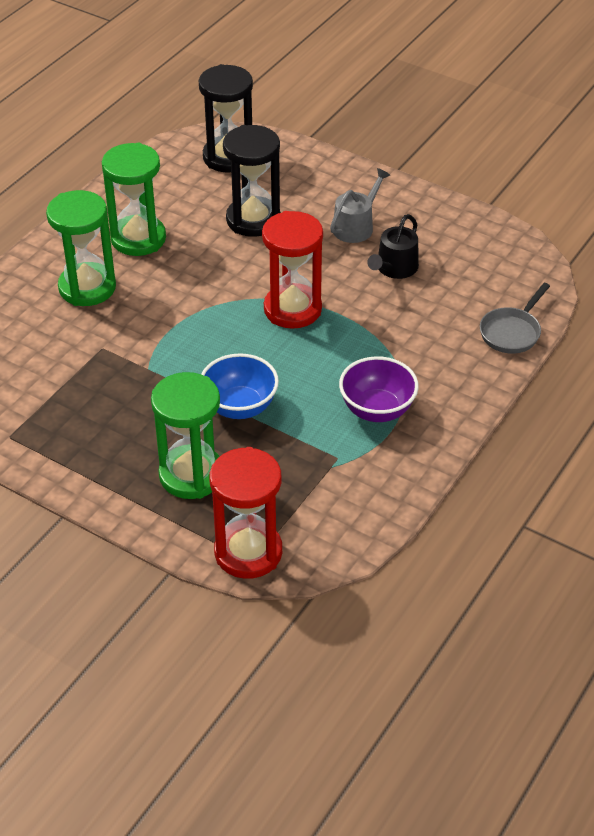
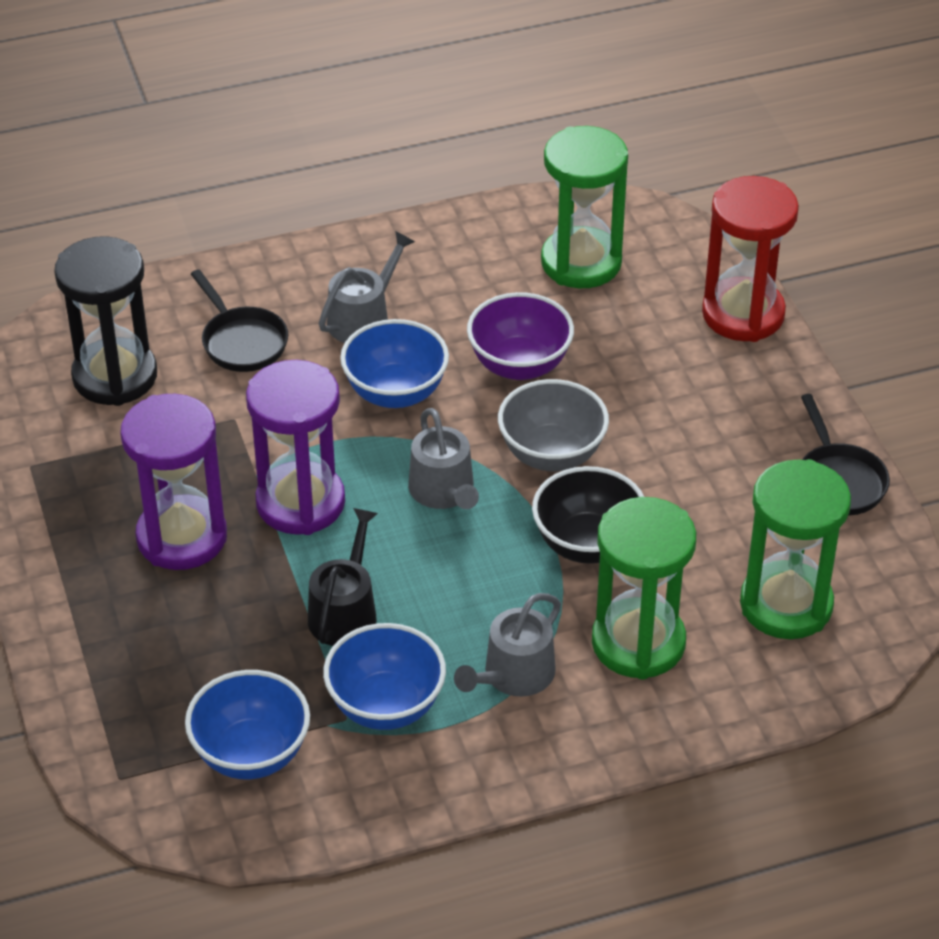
black bowl: none = 0 -> [532,466,644,564] = 1
black hourglass: [199,64,253,173] [223,125,281,237] = 2 -> [54,236,157,406] = 1
black pan: none = 0 -> [191,269,288,372] [801,394,890,515] = 2
blue bowl: [201,353,279,419] = 1 -> [185,670,310,779] [323,623,446,730] [340,319,449,408] = 3
grey bowl: none = 0 -> [498,379,609,471] = 1
grey pan: [480,283,550,354] = 1 -> none = 0
grey watering can: [330,168,390,243] = 1 -> [319,231,415,343] [408,408,479,509] [454,593,561,697] = 3
purple hourglass: none = 0 -> [120,394,227,570] [246,360,345,535] = 2
red hourglass: [209,447,282,579] [262,211,323,329] = 2 -> [702,176,799,342] = 1

